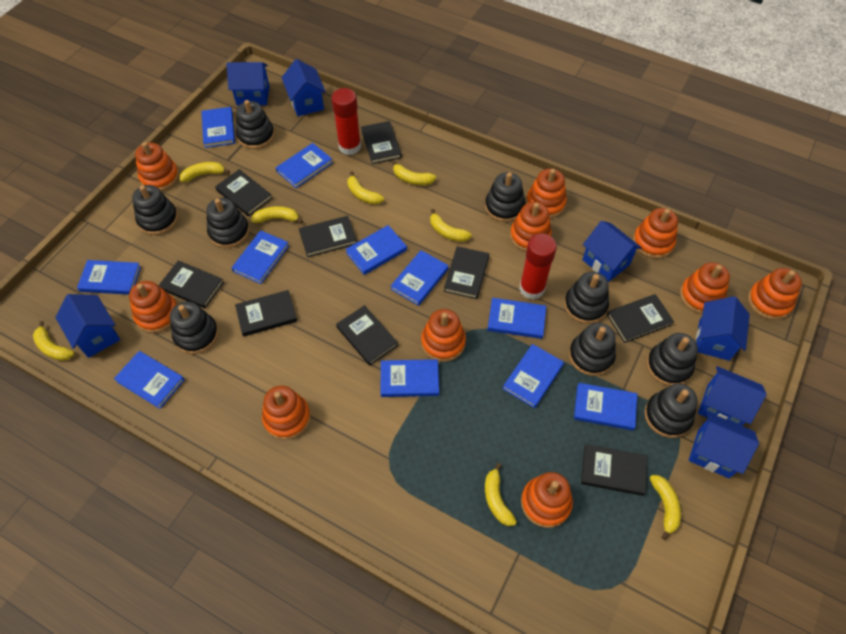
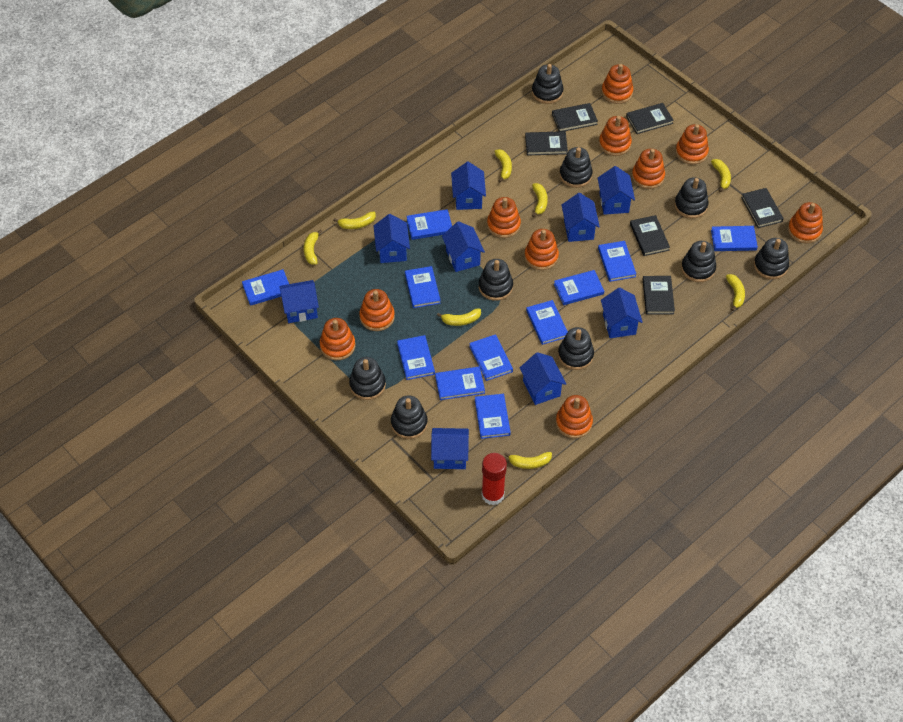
black book: [158,260,224,308] [215,169,272,216] [235,290,297,337] [299,216,357,257] [336,305,398,366] [361,121,402,164] [444,246,489,299] [581,444,647,496] [607,294,674,343] = 9 -> [525,131,568,156] [552,103,598,132] [626,103,674,134] [630,215,670,256] [643,276,675,314] [741,188,784,228] = 6
blue house: [55,294,120,358] [227,62,269,105] [282,59,326,116] [582,221,642,282] [689,412,759,478] [696,296,750,361] [698,366,766,426] = 7 -> [279,280,319,323] [374,214,410,263] [431,428,469,469] [442,221,485,272] [451,162,486,210] [520,352,566,405] [562,193,600,242] [598,166,635,215] [601,288,643,338] = 9
red glue stick: [331,88,361,155] [519,234,557,300] = 2 -> [482,453,507,505] = 1

